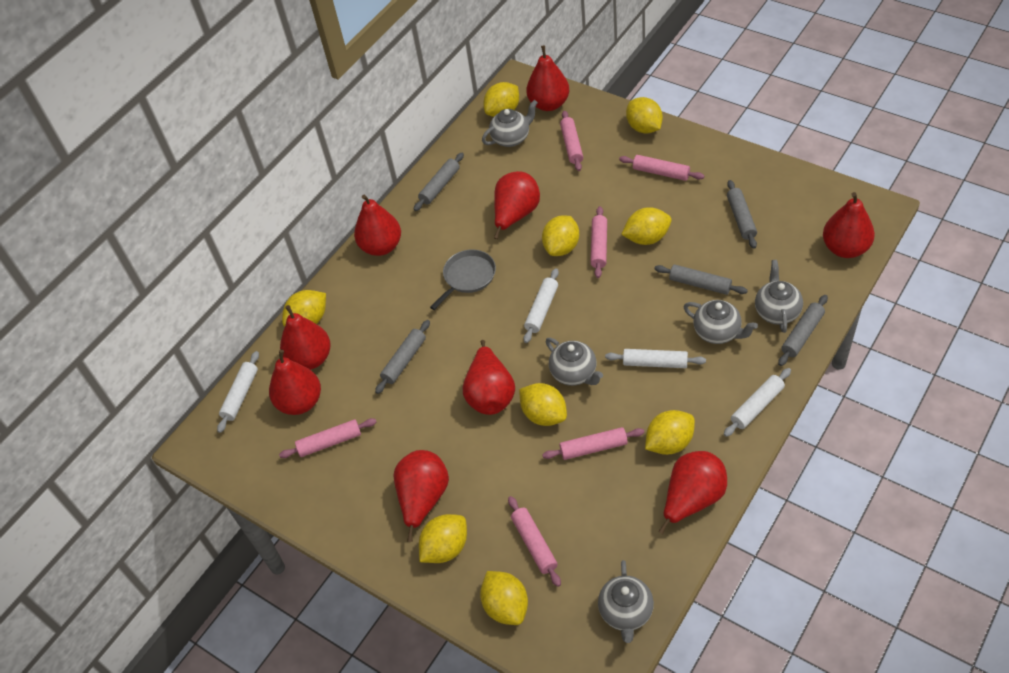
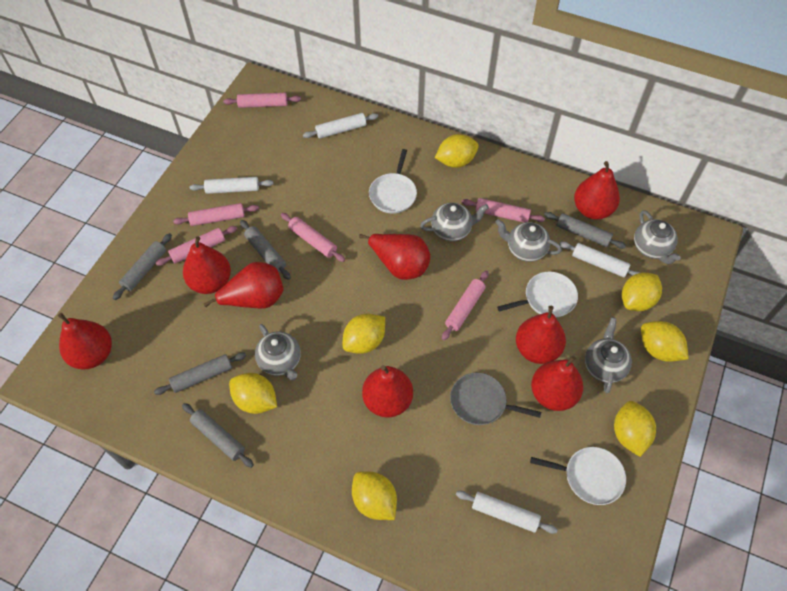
red pear: [269,350,321,415] [280,305,331,370] [354,195,401,256] [393,450,449,542] [463,340,515,415] [494,171,540,239] [526,45,569,111] [658,451,727,534] [823,192,875,258] = 9 -> [58,313,112,370] [183,236,231,294] [203,262,283,308] [359,234,431,280] [362,365,413,417] [516,306,566,364] [531,356,583,411] [574,161,620,220] = 8
white pan: none = 0 -> [369,149,417,214] [497,272,578,317] [530,447,626,505] = 3
yellow lemon: [282,290,326,326] [419,514,467,563] [480,571,528,625] [483,82,519,117] [519,383,567,426] [542,215,579,256] [621,207,672,245] [626,97,663,134] [645,410,695,455] = 9 -> [229,373,277,414] [342,314,385,354] [352,471,397,520] [435,134,479,168] [614,401,656,457] [622,272,662,311] [641,321,689,362] = 7

